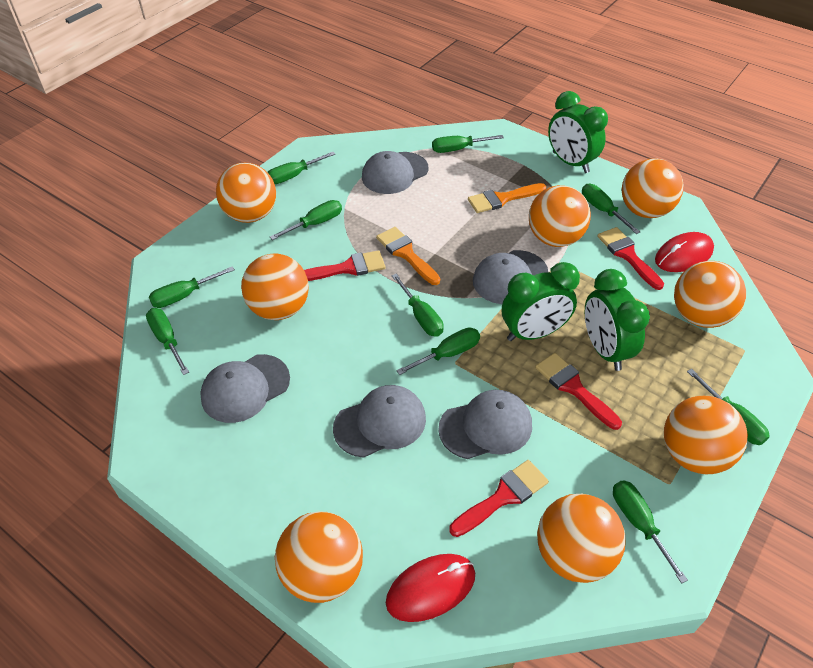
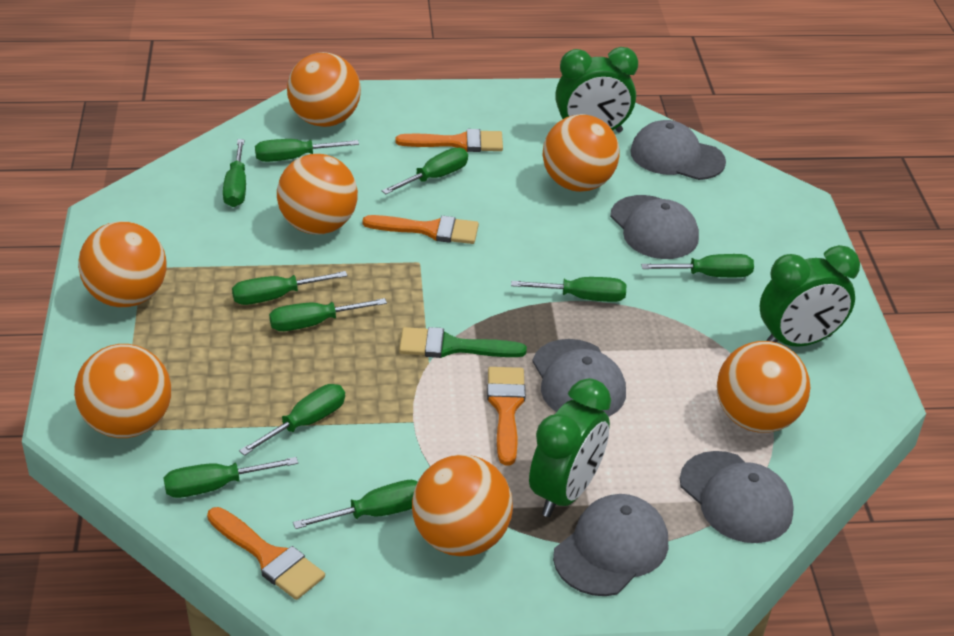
green brush: none = 0 -> [399,327,527,358] = 1
orange ball: [216,163,276,223] [241,254,309,320] [275,511,363,603] [529,185,591,247] [537,494,626,583] [622,158,683,218] [664,396,748,474] [674,261,746,328] = 8 -> [74,344,171,438] [78,221,167,307] [277,154,358,234] [287,52,361,127] [412,454,513,556] [543,114,620,192] [717,341,810,433] = 7
orange brush: [376,227,440,285] [468,183,546,213] = 2 -> [207,507,325,600] [363,215,479,244] [396,129,503,152] [487,367,526,465] = 4
red brush: [304,250,386,281] [449,460,549,537] [535,353,622,430] [597,227,664,290] = 4 -> none = 0
red mouse: [386,554,475,622] [655,232,714,272] = 2 -> none = 0

